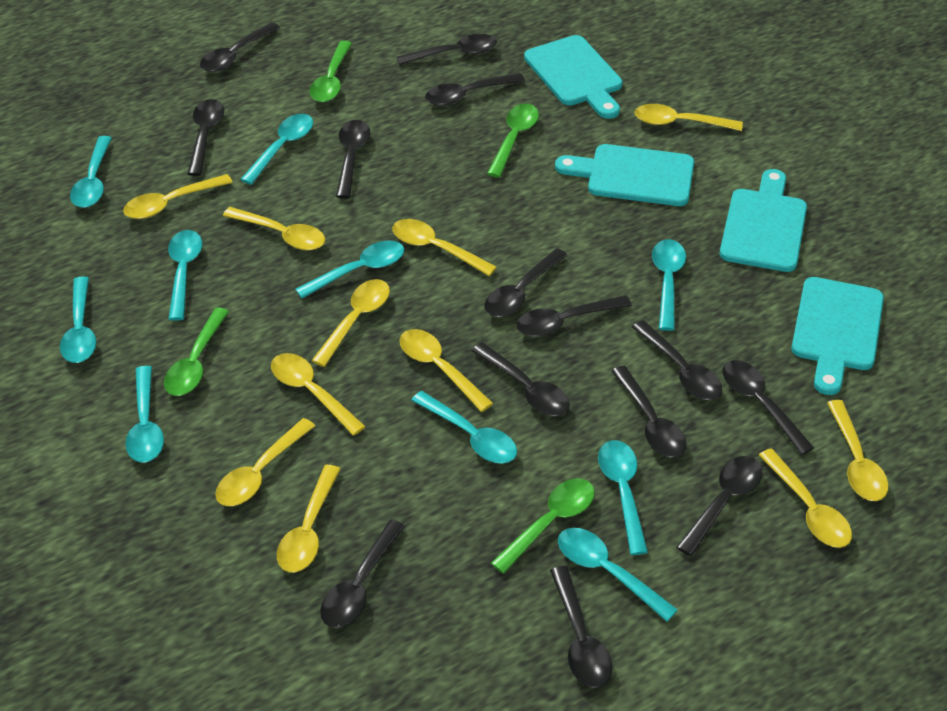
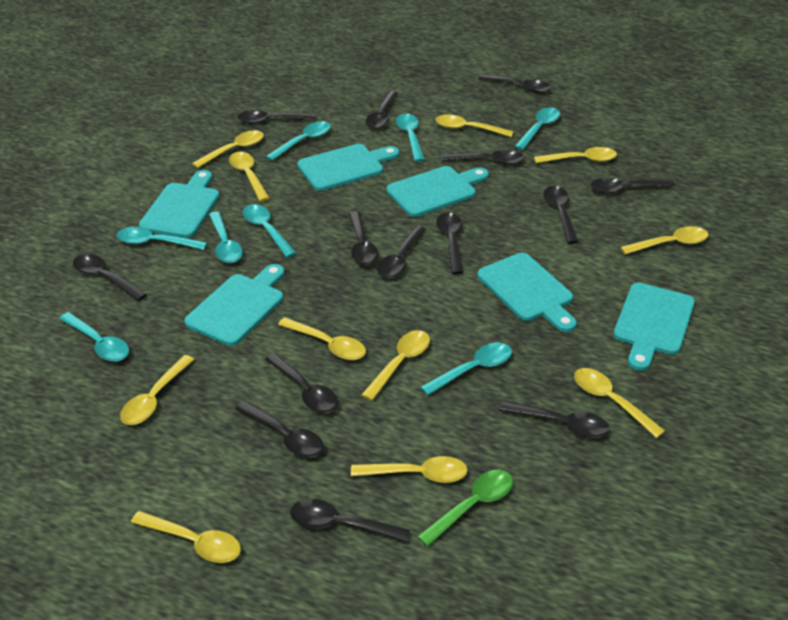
green spoon: [164,308,229,396] [309,41,352,102] [487,104,539,178] [491,478,595,574] = 4 -> [417,470,513,547] = 1
turquoise cutting board: [524,35,623,119] [555,144,694,206] [720,169,807,272] [791,277,884,395] = 4 -> [139,170,220,238] [184,264,284,346] [297,144,399,191] [386,166,489,217] [477,253,577,332] [613,283,695,371] = 6
turquoise spoon: [60,277,96,363] [70,136,112,208] [125,366,164,463] [168,230,202,321] [240,114,313,185] [295,240,404,298] [411,391,517,464] [558,528,678,622] [598,440,648,555] [652,239,686,331] = 10 -> [59,312,129,362] [117,227,207,250] [209,211,243,263] [242,204,296,258] [266,121,331,161] [396,114,425,162] [421,342,512,395] [515,107,560,150] = 8

